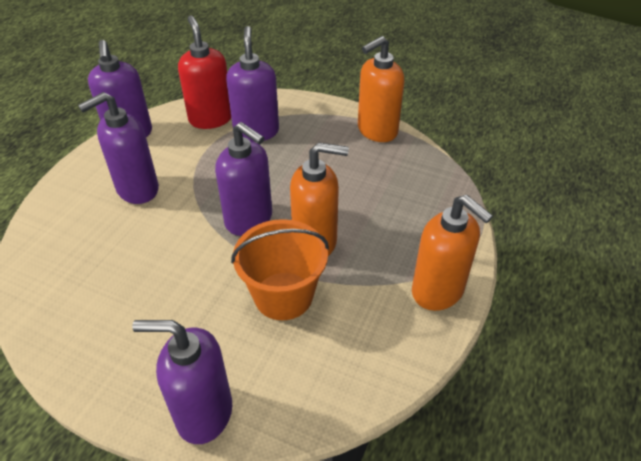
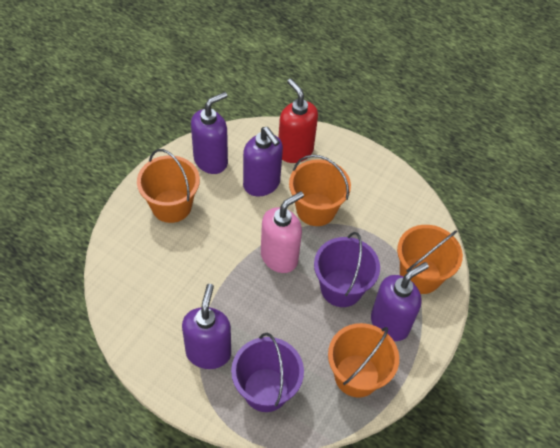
orange bucket: [231,219,329,320] = 1 -> [137,149,200,223] [289,155,351,226] [328,323,399,398] [397,225,463,294] = 4
orange soap dispenser: [290,142,349,256] [358,36,404,142] [412,195,493,311] = 3 -> none = 0
pink soap dispenser: none = 0 -> [261,191,304,273] = 1
purple bucket: none = 0 -> [231,333,304,412] [314,232,380,307] = 2
purple soap dispenser: [78,92,159,204] [88,40,152,137] [132,320,232,444] [215,122,272,236] [226,26,279,142] = 5 -> [182,284,231,369] [191,92,228,174] [243,127,283,197] [371,262,429,341] = 4

